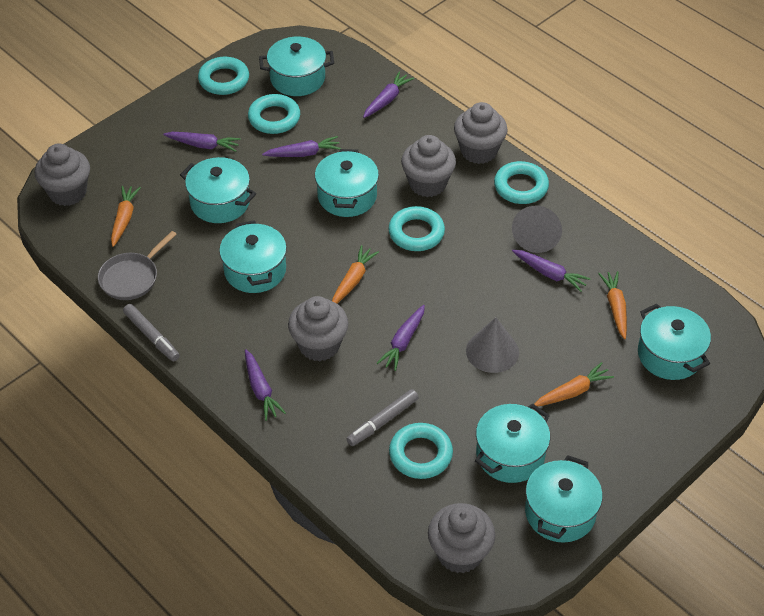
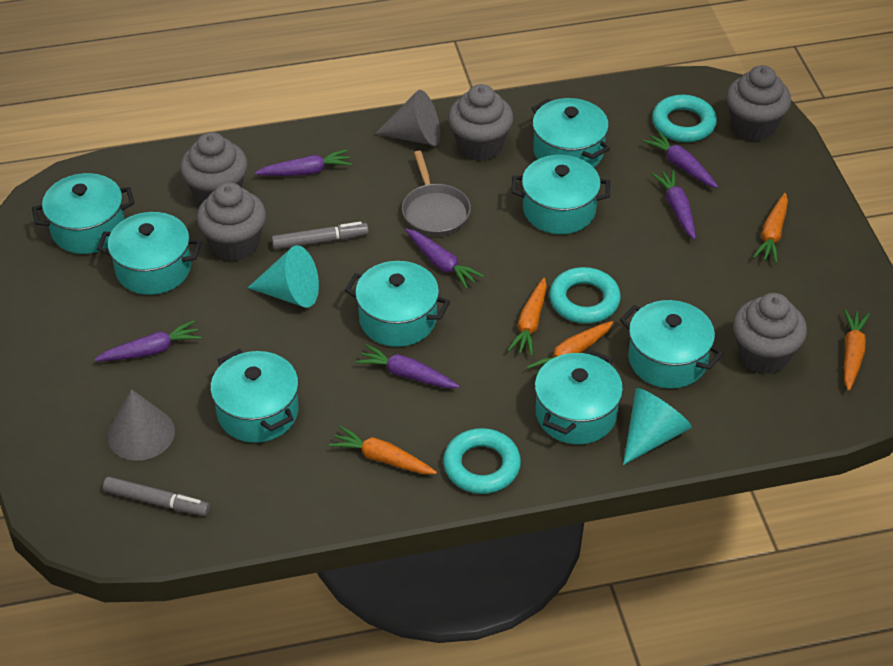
orange carrot: [111,186,141,247] [332,245,379,304] [534,362,614,407] [598,271,627,339] = 4 -> [329,426,437,474] [507,278,547,356] [527,321,613,375] [753,193,788,263] [844,309,870,391] = 5
turquoise cone: none = 0 -> [248,245,319,308] [623,388,692,465] = 2
turquoise pot: [180,157,256,223] [219,220,287,293] [259,37,334,96] [315,149,379,217] [475,404,550,483] [525,455,603,543] [638,304,711,380] = 7 -> [32,173,135,254] [97,212,202,295] [210,349,299,443] [345,261,450,347] [511,155,610,234] [532,98,610,167] [535,350,623,444] [620,300,724,388] = 8
turquoise ring: [198,57,249,95] [248,94,300,134] [388,206,445,251] [389,423,453,479] [494,161,549,204] = 5 -> [443,428,521,494] [549,267,621,324] [652,95,717,142] = 3

